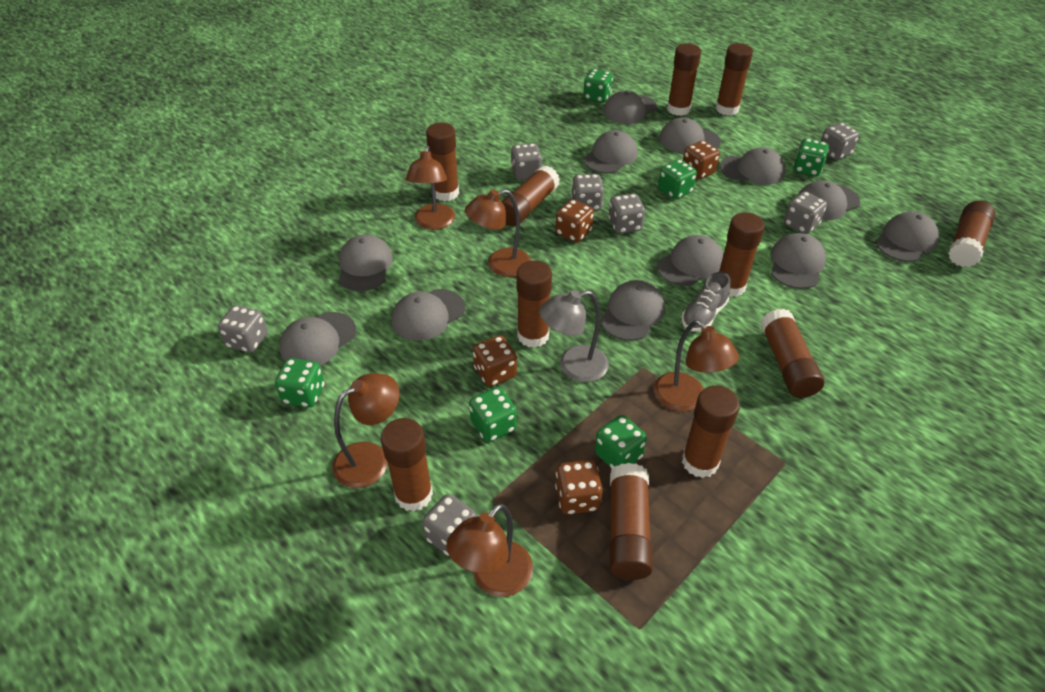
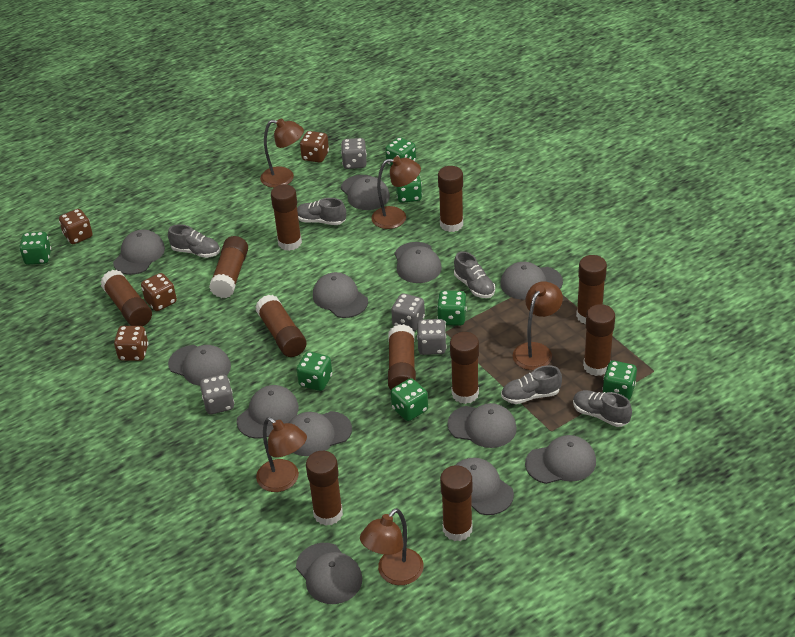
green dice: [275,358,324,407] [469,387,517,442] [583,69,613,103] [595,415,647,469] [658,159,697,200] [793,138,829,176] = 6 -> [19,232,51,265] [297,351,332,391] [385,137,416,166] [391,378,428,421] [396,174,422,203] [437,290,467,326] [602,361,637,400] = 7
grey dice: [218,305,268,353] [422,494,477,557] [511,143,542,180] [571,174,604,211] [608,194,645,234] [784,191,827,234] [821,123,859,160] = 7 -> [200,374,234,414] [341,138,367,169] [391,293,425,331] [417,319,447,355] = 4
grey lamp: [539,290,609,382] = 1 -> none = 0
grey shoe: [682,272,731,331] = 1 -> [168,224,220,258] [297,198,346,225] [454,252,495,298] [501,365,562,404] [573,390,632,427] = 5

